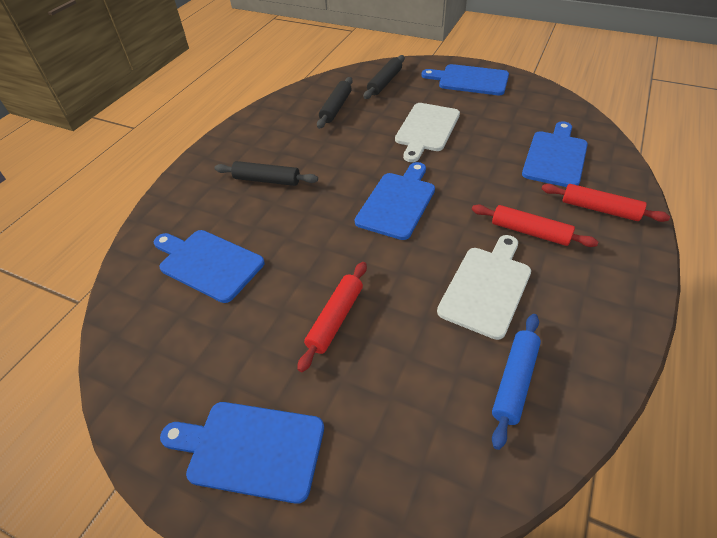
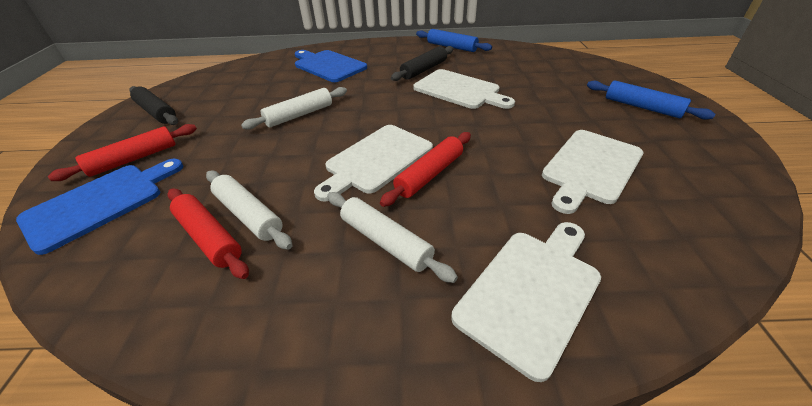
black rolling pin: [215,161,318,186] [317,77,353,129] [363,55,405,99] = 3 -> [129,86,178,125] [391,46,454,81] = 2
blue cutting board: [154,230,265,303] [160,402,324,504] [355,162,435,240] [422,64,509,95] [522,121,588,187] = 5 -> [16,159,183,255] [295,50,367,82] = 2
blue rolling pin: [492,314,541,450] = 1 -> [416,29,492,52] [587,81,715,120] = 2
white cutting board: [395,103,460,162] [437,235,531,340] = 2 -> [314,125,433,202] [413,69,515,109] [451,222,601,382] [542,130,643,214] = 4
white rolling pin: none = 0 -> [206,170,293,250] [241,87,347,130] [327,192,458,283] = 3

